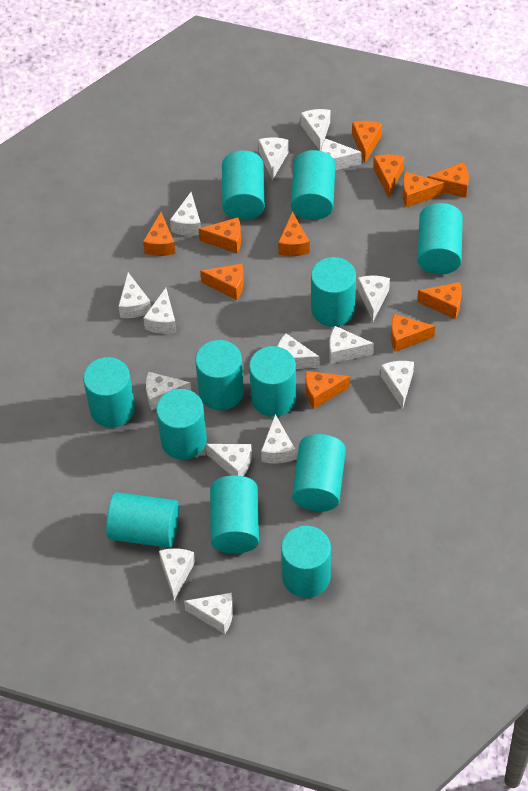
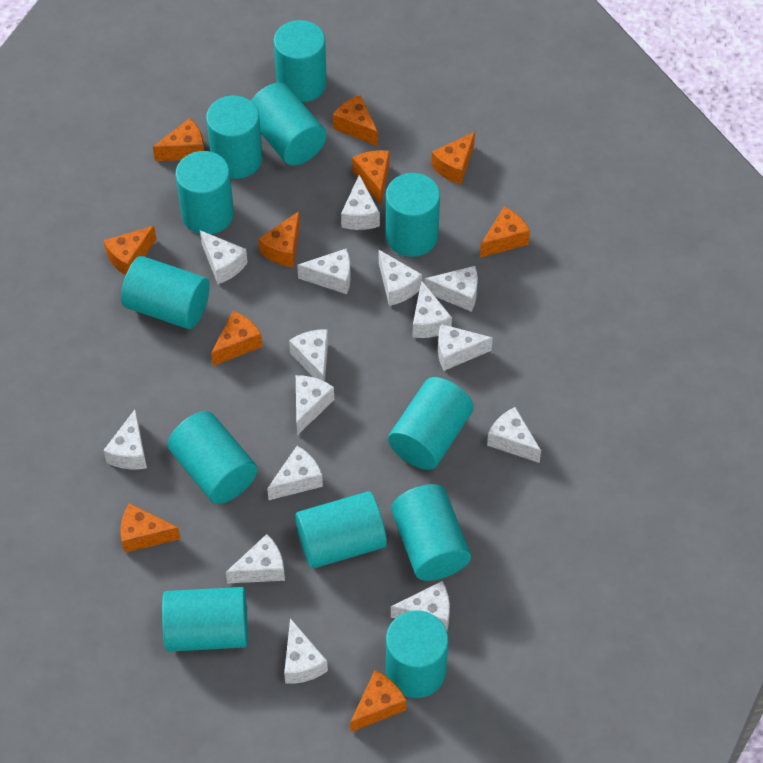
orange cheese: [143,212,176,256] [199,217,241,254] [200,263,244,300] [278,212,310,256] [305,371,350,409] [352,121,382,163] [373,154,404,198] [391,314,435,352] [402,172,445,208] [417,282,462,319] [427,162,469,198] = 11 -> [104,226,156,275] [120,503,180,553] [153,118,204,161] [211,311,263,366] [259,211,300,267] [333,95,378,146] [350,670,406,732] [352,150,389,205] [431,132,475,184] [480,207,530,258] = 10

